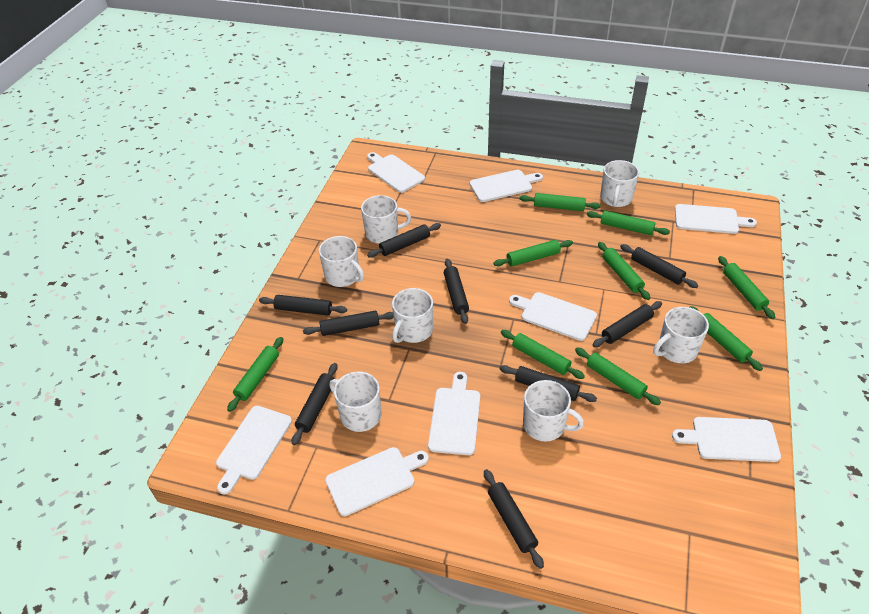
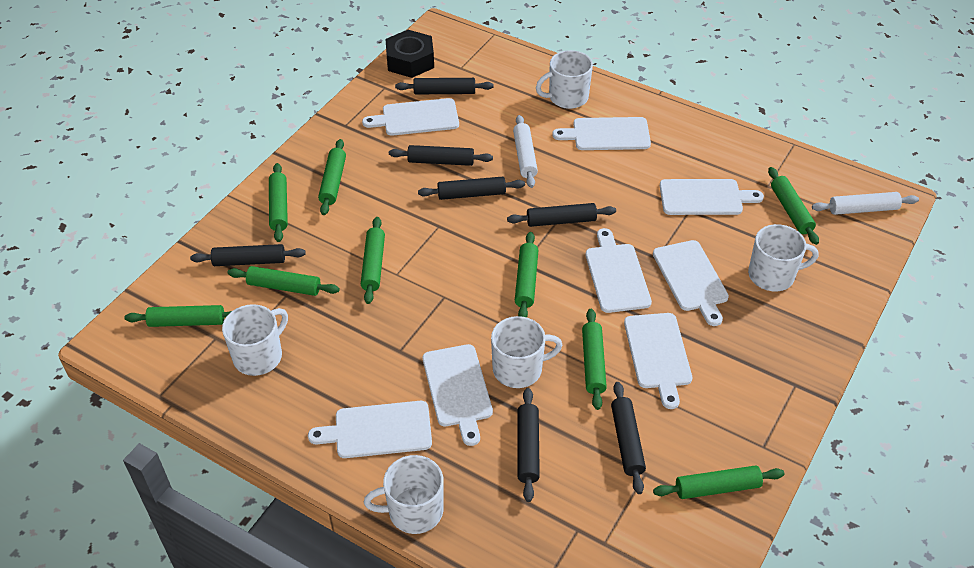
black nut: none = 0 -> [386,30,434,78] = 1
black rolling pin: [259,295,347,316] [292,363,338,445] [303,311,394,336] [367,223,441,258] [444,259,469,324] [484,469,544,569] [499,365,597,402] [592,301,662,347] [620,244,698,288] = 9 -> [190,244,306,266] [389,145,493,166] [395,78,494,94] [418,177,525,200] [507,203,616,227] [517,388,540,502] [611,382,646,494] = 7
white mug: [319,236,364,287] [329,372,382,432] [361,195,411,244] [392,288,433,343] [523,380,584,442] [600,160,639,207] [653,307,709,363] = 7 -> [222,304,288,376] [364,455,444,534] [491,316,563,388] [536,50,593,109] [748,224,819,291] = 5
white rolling pin: none = 0 -> [513,115,538,188] [812,192,919,215] = 2

